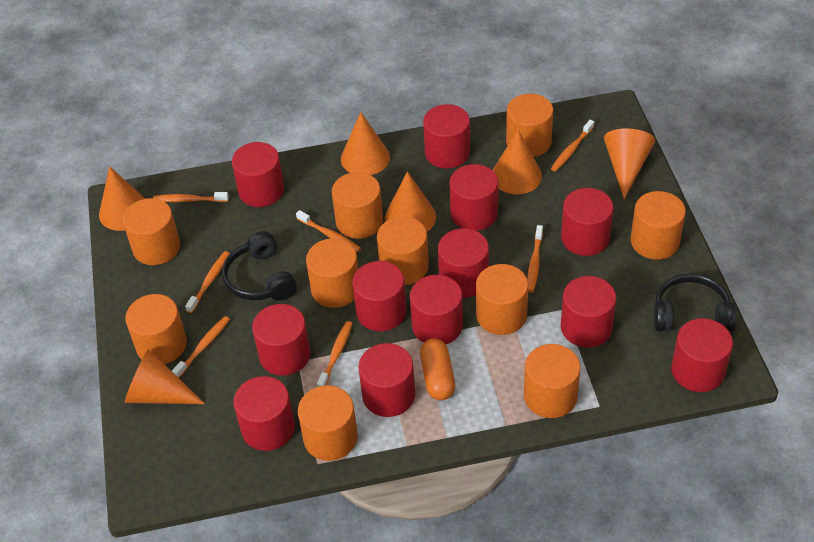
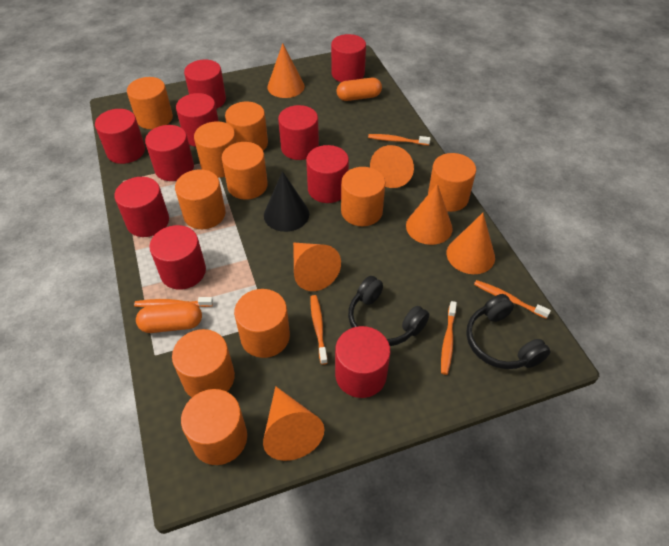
black cone: none = 0 -> [264,171,309,232] = 1
orange capsule: [420,339,455,401] = 1 -> [136,302,202,333] [337,78,382,101] = 2
orange toothbrush: [153,192,229,202] [172,316,230,378] [185,251,230,313] [296,210,361,252] [317,321,353,387] [527,225,543,292] [551,120,594,172] = 7 -> [134,297,213,307] [311,295,328,365] [368,134,430,145] [441,301,457,375] [474,280,551,319] = 5
red cylinder: [232,142,284,207] [234,376,295,451] [252,304,310,376] [352,261,406,331] [358,343,415,417] [410,275,463,344] [423,104,470,168] [438,228,489,298] [449,164,498,231] [561,188,614,256] [561,276,616,348] [671,318,733,392] = 12 -> [95,109,145,164] [114,177,169,237] [145,125,194,181] [149,225,206,290] [176,93,219,147] [184,60,226,109] [278,105,319,160] [306,145,349,203] [331,34,366,82] [335,326,390,398] = 10

